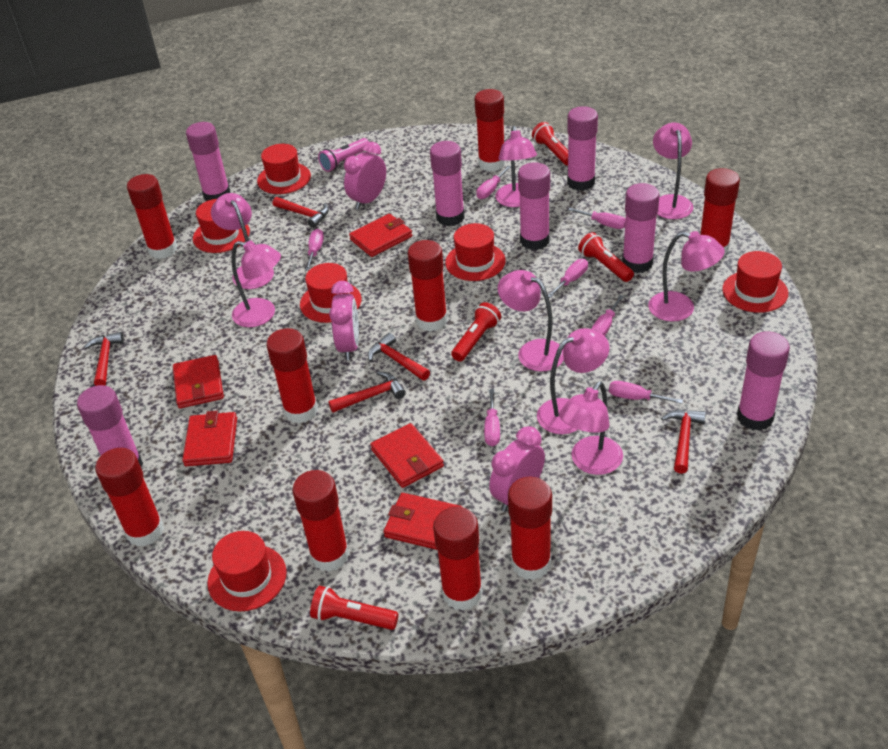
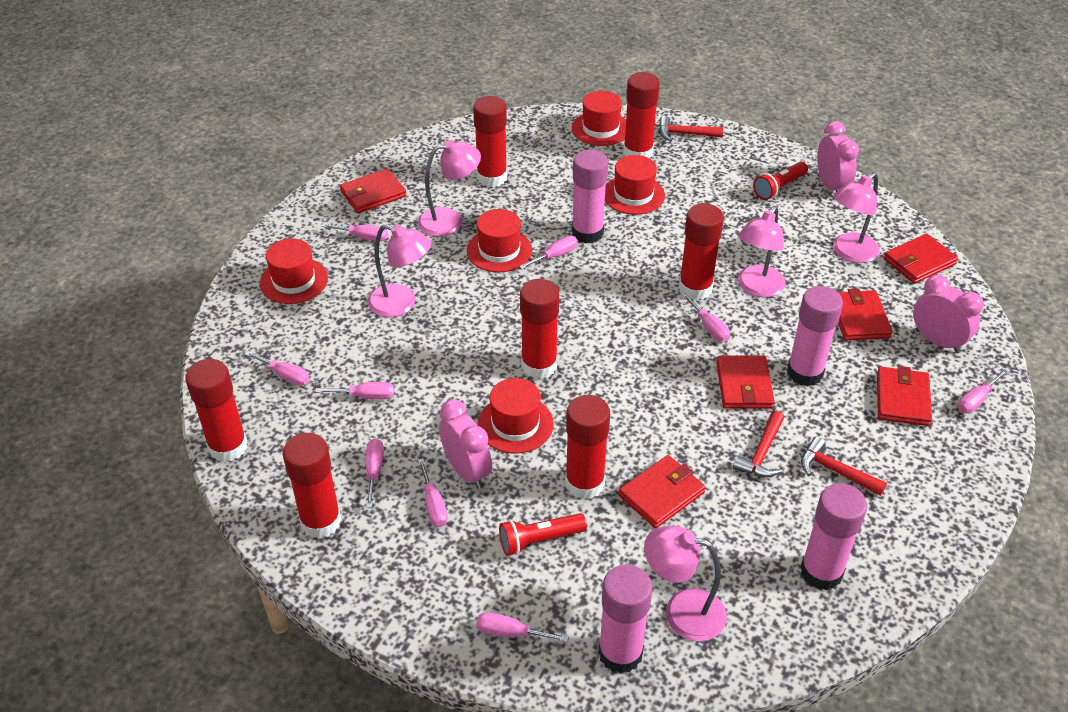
pink flashlight: [318,138,369,172] = 1 -> none = 0
pink glue stick: [77,385,143,469] [186,122,230,201] [430,141,465,226] [518,162,550,250] [567,106,598,191] [622,183,660,273] [737,331,790,431] = 7 -> [572,149,608,243] [598,564,652,674] [787,286,843,387] [800,483,867,590] = 4
pink lamp: [211,193,274,289] [232,240,281,327] [495,126,537,207] [498,270,564,371] [537,328,610,434] [559,381,623,475] [648,231,725,322] [653,123,693,219] = 8 -> [367,224,431,317] [418,140,481,237] [644,526,727,642] [738,206,785,298] [833,172,880,263] = 5
pink screwdriver: [305,229,324,271] [476,166,511,199] [484,389,500,446] [548,259,588,298] [568,208,626,229] [592,295,624,336] [609,381,683,404] = 7 -> [245,351,310,386] [315,382,394,399] [321,223,388,241] [365,438,384,508] [418,459,448,527] [476,612,569,642] [519,235,578,269] [682,293,730,342] [958,369,1008,414] = 9
red flashlight: [310,586,398,630] [451,302,501,362] [532,122,568,165] [578,232,634,282] = 4 -> [499,513,587,556] [753,162,808,200] = 2
red glue stick: [95,448,164,546] [127,174,177,259] [266,328,318,423] [292,470,349,571] [408,240,448,331] [433,507,483,610] [475,89,505,171] [508,477,552,580] [700,168,740,256] = 9 -> [185,359,247,462] [283,433,341,538] [473,96,507,187] [520,279,559,379] [565,395,610,499] [623,72,660,159] [679,203,724,300] = 7
red hammer: [84,332,124,386] [273,197,329,228] [328,372,406,412] [368,333,430,381] [661,409,706,474] = 5 -> [659,116,723,141] [733,411,784,478] [801,436,887,496] = 3
red hat: [193,199,250,253] [207,531,287,611] [257,144,311,194] [300,263,362,323] [445,223,506,281] [722,251,788,313] = 6 -> [260,238,328,304] [467,209,532,272] [478,378,554,454] [572,91,626,146] [605,155,665,215] = 5
red wallet: [173,355,224,408] [182,411,237,466] [349,214,412,257] [370,423,444,488] [384,493,462,550] = 5 -> [340,168,406,213] [619,455,705,528] [716,355,775,409] [838,288,893,341] [877,366,932,426] [884,234,958,284] = 6

